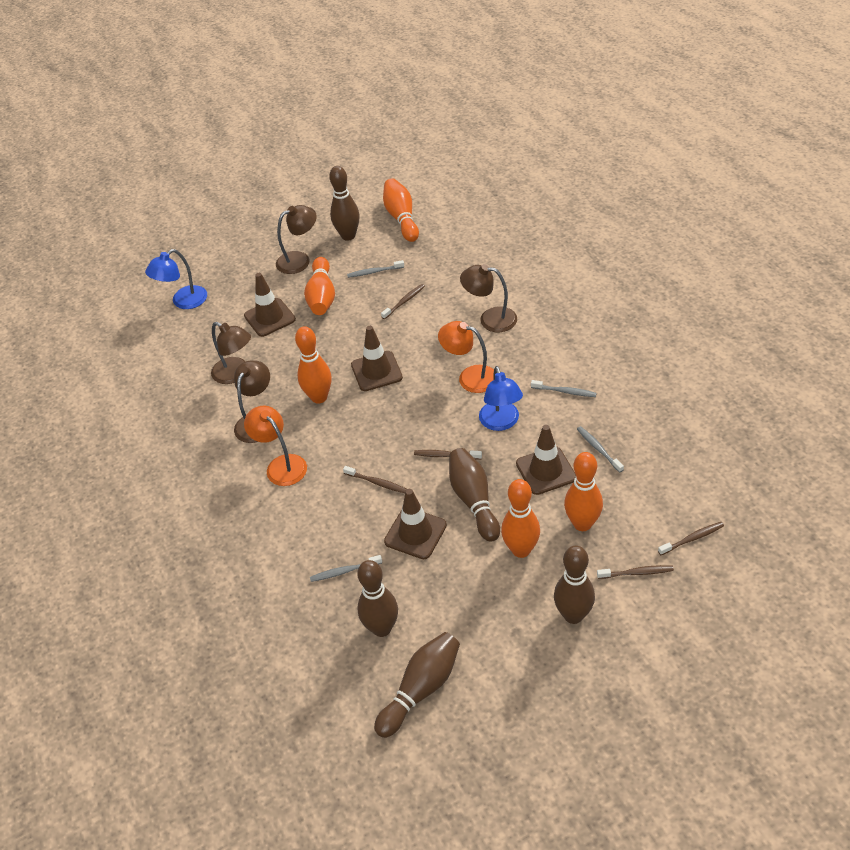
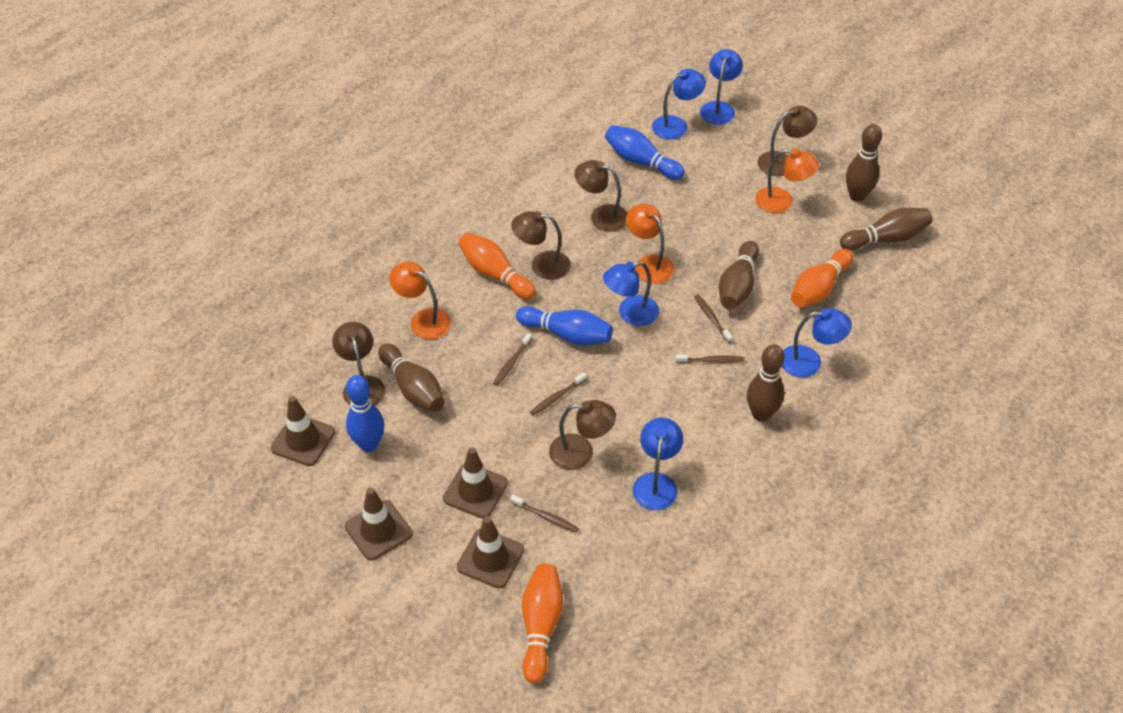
blue bowling pin: none = 0 -> [346,375,384,452] [516,306,613,345] [605,125,685,180] = 3
blue lamp: [145,249,207,309] [479,366,523,431] = 2 -> [603,261,659,326] [633,418,683,510] [652,69,706,139] [700,49,743,125] [782,308,852,377] = 5
brown lamp: [211,322,251,384] [234,360,270,443] [276,205,317,274] [460,264,517,332] = 4 -> [332,322,386,406] [511,211,571,280] [549,400,616,470] [574,160,627,231] [758,106,817,176] = 5
grey toothbrush: [310,555,382,582] [347,260,404,278] [531,380,596,397] [577,426,624,473] = 4 -> none = 0
orange bowling pin: [295,326,331,404] [304,257,335,315] [383,178,419,242] [501,479,540,558] [564,452,603,531] = 5 -> [458,232,536,300] [522,564,563,683] [791,249,853,307] = 3
orange lamp: [244,406,307,486] [438,321,494,393] = 2 -> [389,262,451,339] [626,204,674,284] [755,148,819,213] = 3

